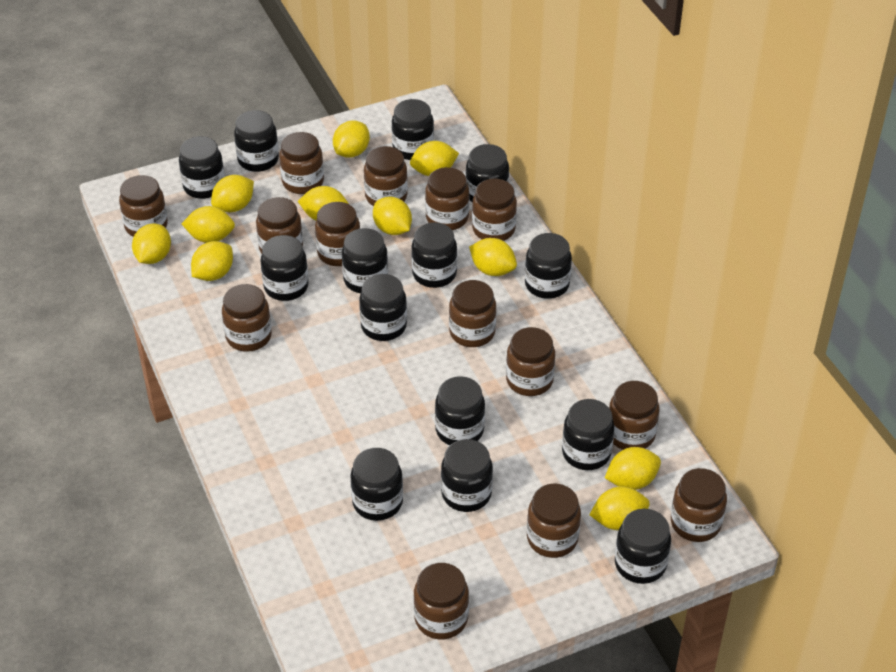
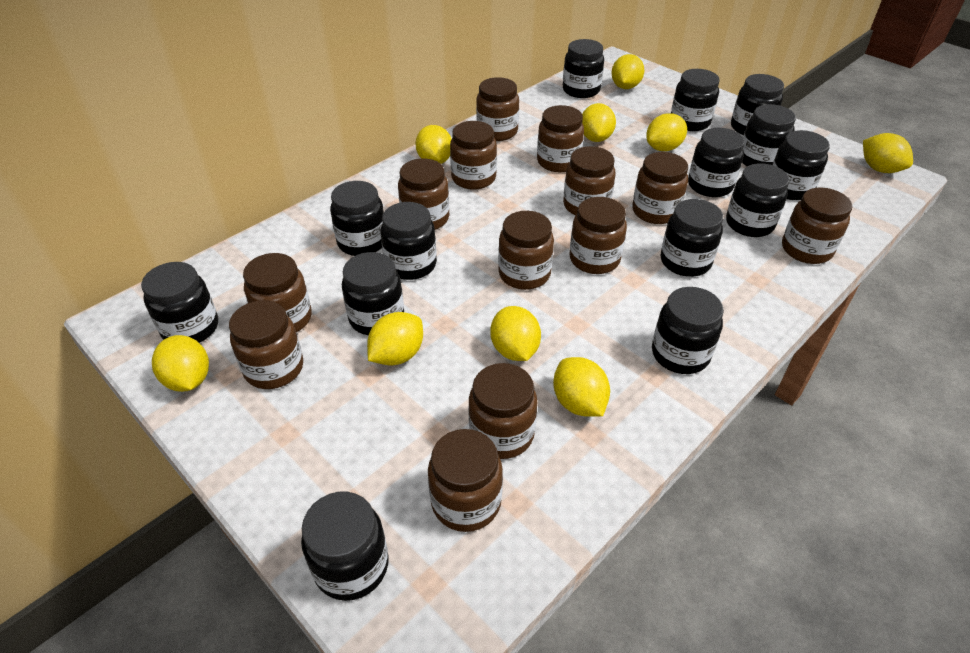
brown jar: [119,175,168,237] [222,284,272,352] [256,197,303,254] [279,132,324,194] [315,202,360,266] [364,146,408,206] [414,563,469,640] [425,167,469,230] [449,280,496,347] [472,178,517,241] [506,327,555,396] [527,484,581,558] [609,381,659,450] [671,468,727,542] = 14 -> [229,300,303,389] [243,253,312,332] [398,159,449,230] [428,429,503,532] [450,121,497,190] [468,363,537,459] [476,77,519,141] [498,211,554,290] [537,105,584,172] [563,146,615,215] [570,197,627,274] [632,152,688,224] [782,187,853,264] = 13
yellow lemon: [132,223,171,264] [182,206,235,243] [191,241,233,281] [211,175,254,212] [298,186,349,220] [333,121,370,158] [373,197,412,235] [410,141,459,176] [469,238,517,276] [589,486,650,530] [605,447,661,490] = 11 -> [152,335,209,392] [367,312,423,365] [415,125,452,164] [490,306,541,361] [553,357,610,417] [582,103,616,142] [612,54,644,89] [646,113,687,151] [863,133,913,173] = 9

